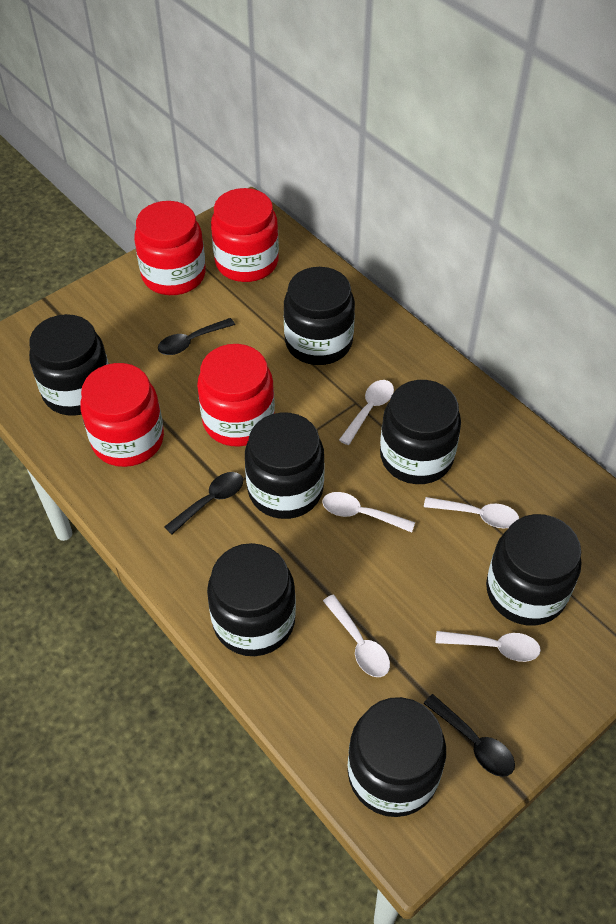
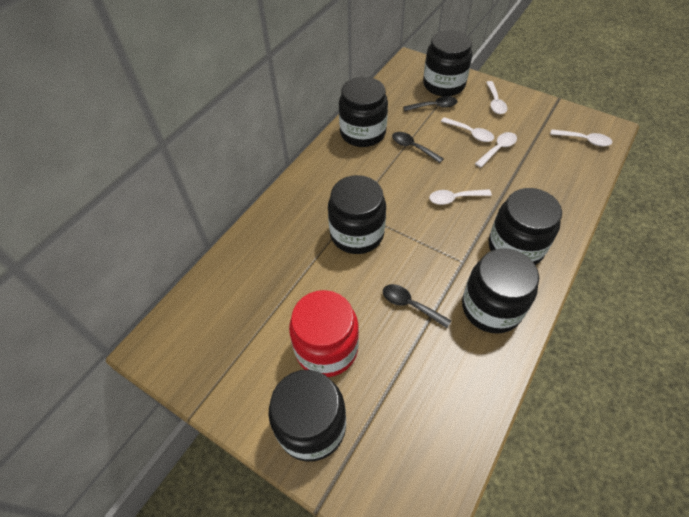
black jar: [29,314,109,416] [207,543,296,656] [245,413,325,519] [284,267,355,365] [348,697,446,817] [380,380,461,484] [486,514,581,626] = 7 -> [268,370,346,462] [328,175,386,254] [339,77,388,147] [423,30,472,96] [462,248,539,334] [489,188,562,265] = 6
red jar: [80,363,164,467] [134,201,206,295] [197,344,275,446] [211,188,279,282] = 4 -> [289,290,359,377] = 1

